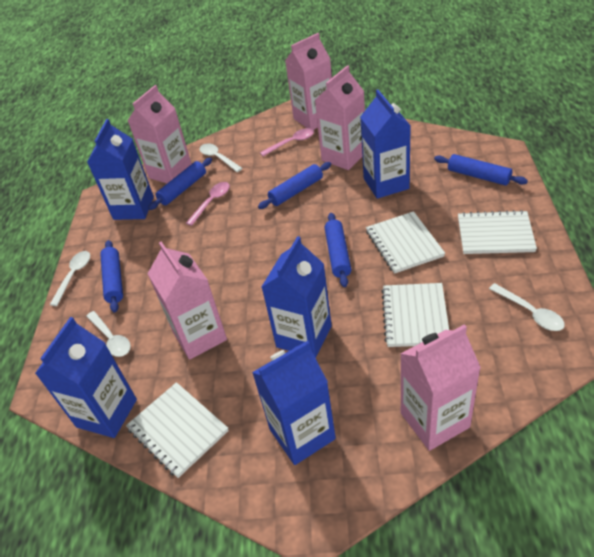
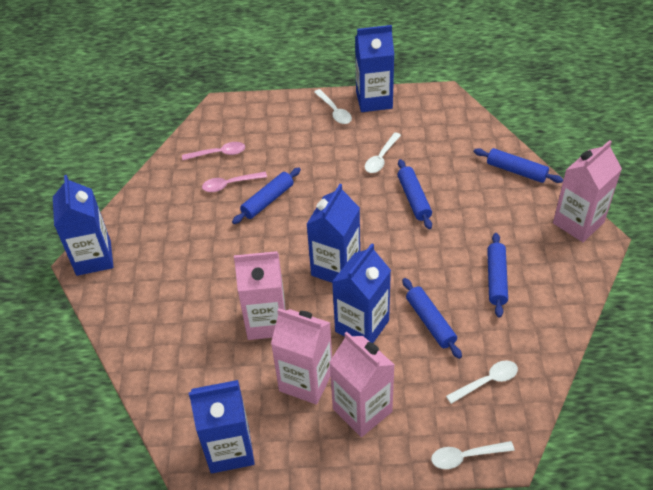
pink carton: [128,85,192,183] [148,241,227,360] [285,33,332,130] [315,65,365,170] [401,324,481,451] = 5 -> [234,251,286,340] [271,308,332,405] [329,332,395,437] [553,140,622,242] = 4
white notebook: [126,382,229,478] [366,211,445,274] [381,283,449,347] [458,210,537,254] = 4 -> none = 0

